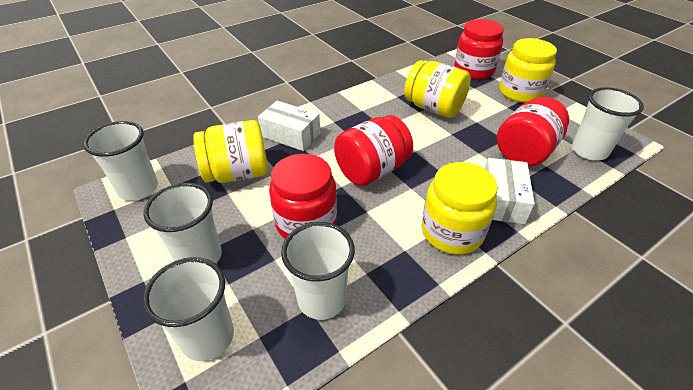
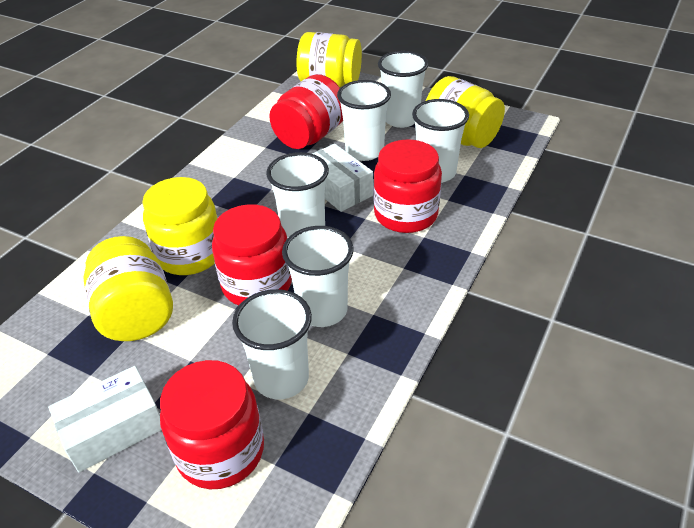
white cup: [83,121,158,201] [143,183,222,264] [143,257,234,361] [281,222,355,320] [572,87,644,161] = 5 -> [232,289,312,399] [266,152,329,239] [282,226,354,327] [337,80,391,161] [378,51,429,128] [412,99,469,183] = 6

